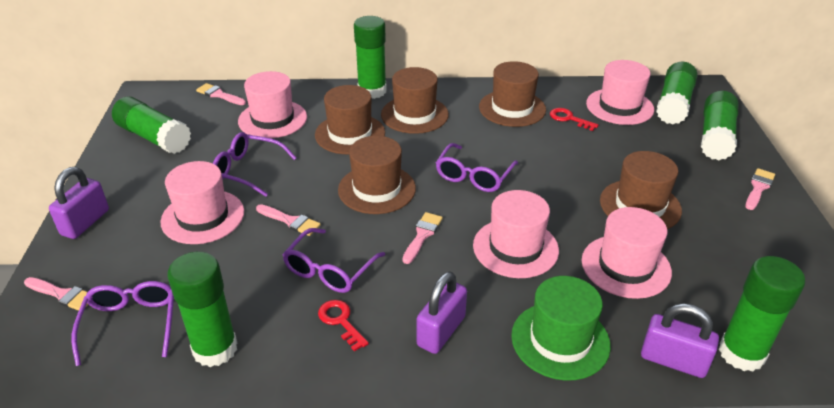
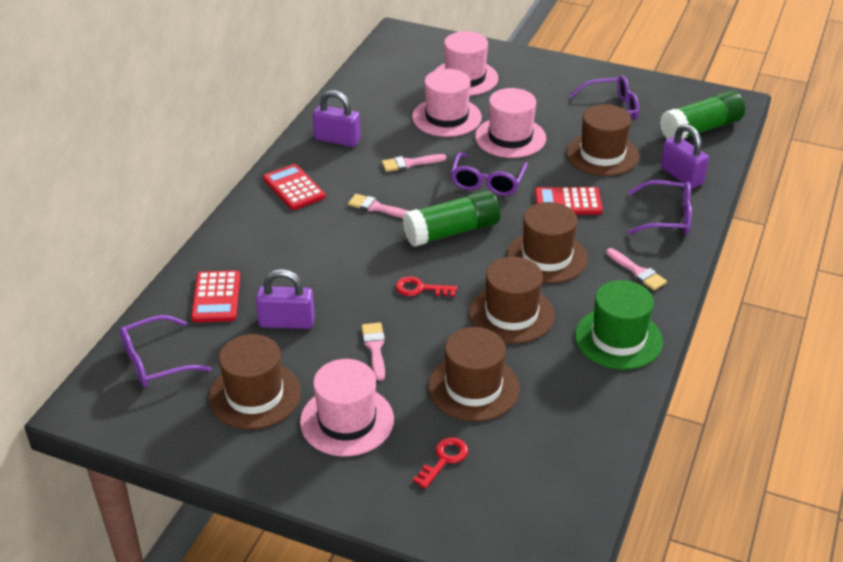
green glue stick: [112,97,191,154] [167,252,237,367] [354,16,387,99] [656,62,697,124] [701,91,738,160] [719,256,805,371] = 6 -> [403,190,500,247] [660,90,745,139] = 2
pink brush: [24,277,89,311] [196,83,246,105] [256,204,321,236] [402,212,443,264] [745,168,775,210] = 5 -> [348,194,408,218] [361,323,385,381] [382,154,447,172] [606,248,667,290] = 4
pink hat: [160,161,244,244] [238,71,307,138] [473,190,559,278] [582,207,672,299] [586,60,654,125] = 5 -> [300,359,394,456] [412,69,482,137] [434,31,498,96] [475,88,546,158] = 4
red calculator: none = 0 -> [191,270,240,322] [263,164,326,210] [535,187,603,215] = 3

